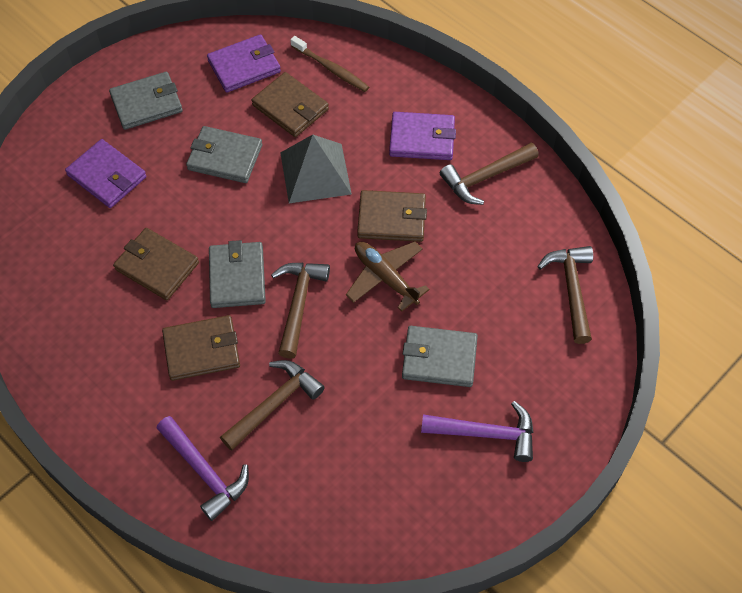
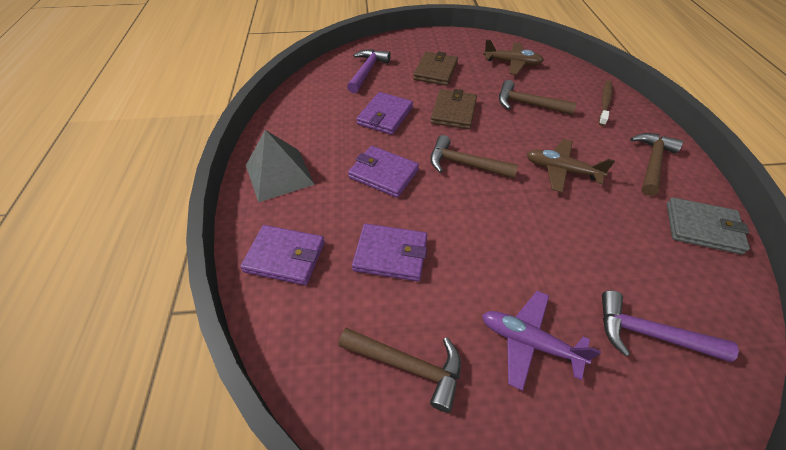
brown plane: [346,241,430,312] = 1 -> [483,40,544,75] [527,139,615,193] = 2
brown wallet: [113,228,199,300] [162,315,240,381] [252,72,329,137] [357,190,427,242] = 4 -> [413,52,458,86] [431,89,477,129] = 2
grey wallet: [109,72,183,130] [186,126,262,183] [209,240,266,308] [402,326,478,387] = 4 -> [667,197,750,255] = 1
purple plane: none = 0 -> [482,291,601,391] = 1
purple wallet: [65,139,147,208] [207,34,281,93] [389,112,456,160] = 3 -> [240,225,325,285] [348,146,419,198] [352,224,427,281] [357,92,413,135] = 4

